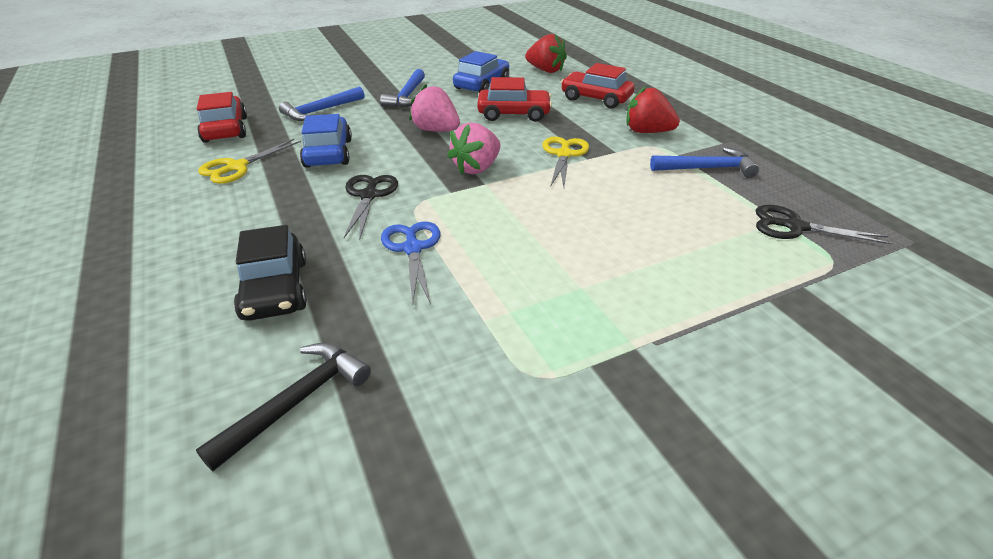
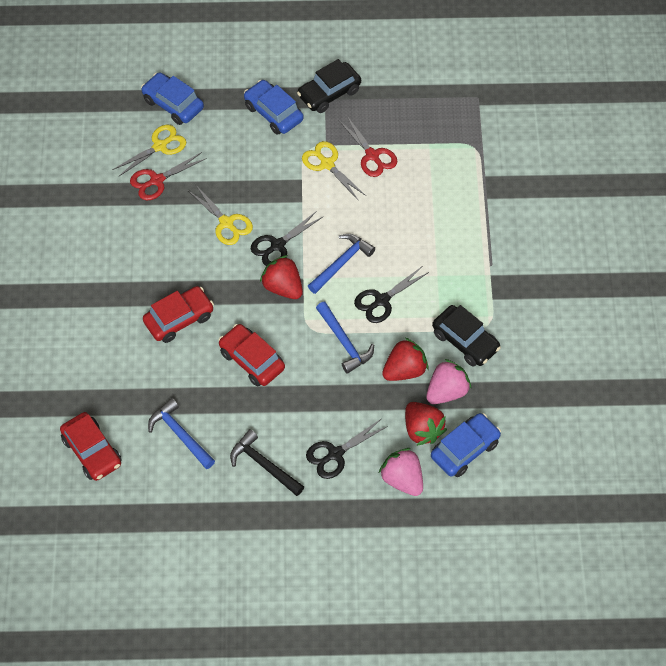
black car: [234,225,307,321] = 1 -> [297,59,361,113] [432,305,501,367] = 2
black scissors: [344,175,398,239] [756,205,893,245] = 2 -> [251,211,324,266] [306,419,388,479] [354,267,429,323] = 3
blue car: [300,114,352,168] [453,51,509,92] = 2 -> [141,72,204,125] [244,80,304,135] [431,413,501,477] = 3
blue scissors: [381,221,441,304] = 1 -> none = 0
red scissors: none = 0 -> [130,152,207,201] [339,116,397,177] = 2
red strawberry: [525,34,567,73] [626,86,680,133] = 2 -> [260,255,303,299] [382,338,429,381] [405,402,447,446] = 3
yellow scissors: [198,139,301,184] [542,137,589,187] = 2 -> [112,125,186,177] [189,184,253,245] [302,141,366,201] = 3

